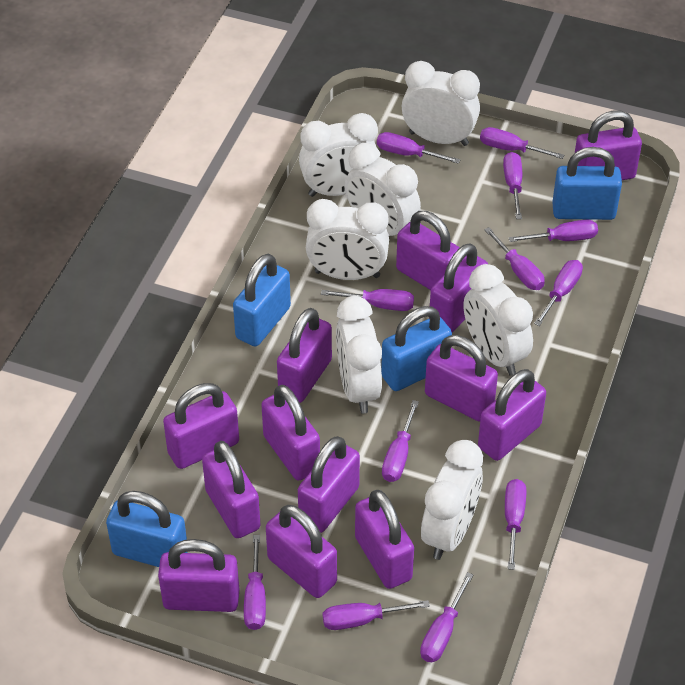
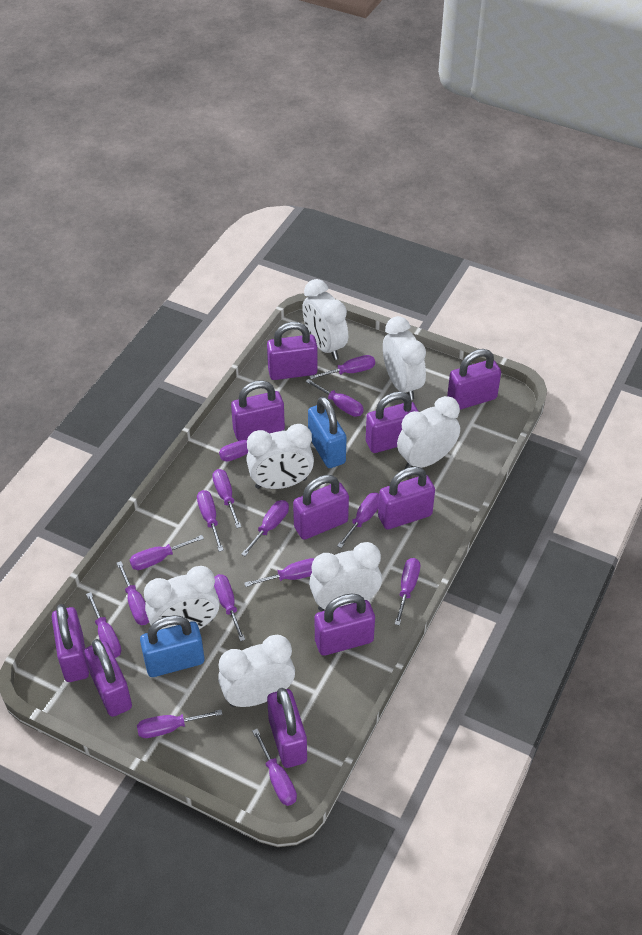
blue padlock: [106,491,187,567] [233,254,291,347] [381,306,452,391] [552,147,622,220] = 4 -> [140,615,205,677] [308,396,347,468] = 2
purple padlock: [158,539,240,612] [163,383,239,469] [202,441,261,538] [261,385,320,481] [266,505,337,598] [277,308,332,403] [298,436,360,533] [355,490,414,589] [396,211,460,290] [425,335,498,422] [430,243,488,333] [478,369,546,461] [575,111,642,180] = 13 -> [52,604,89,682] [84,639,132,717] [231,380,285,441] [267,322,317,380] [267,688,307,768] [293,475,349,540] [315,593,375,656] [366,391,419,453] [378,466,435,530] [447,349,501,410] = 10
purple screwdriver: [244,535,266,630] [321,289,414,311] [323,600,430,630] [377,132,461,164] [382,400,419,482] [420,572,473,662] [480,127,564,159] [484,227,545,290] [503,152,522,219] [505,479,526,570] [508,220,598,242] [534,260,583,326] = 12 -> [86,592,121,658] [116,561,149,625] [130,535,204,570] [137,709,223,738] [197,490,224,552] [212,469,241,528] [214,574,245,641] [219,430,285,461] [241,500,289,556] [244,558,315,587] [252,729,297,806] [305,379,364,417] [309,355,375,379] [337,493,379,548] [395,558,420,626] = 15

